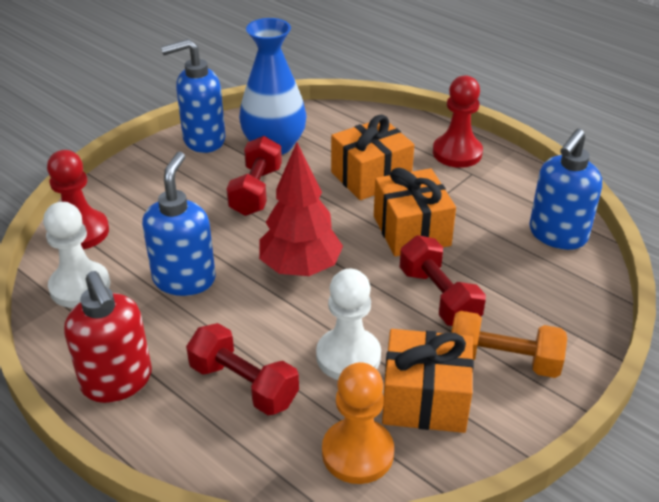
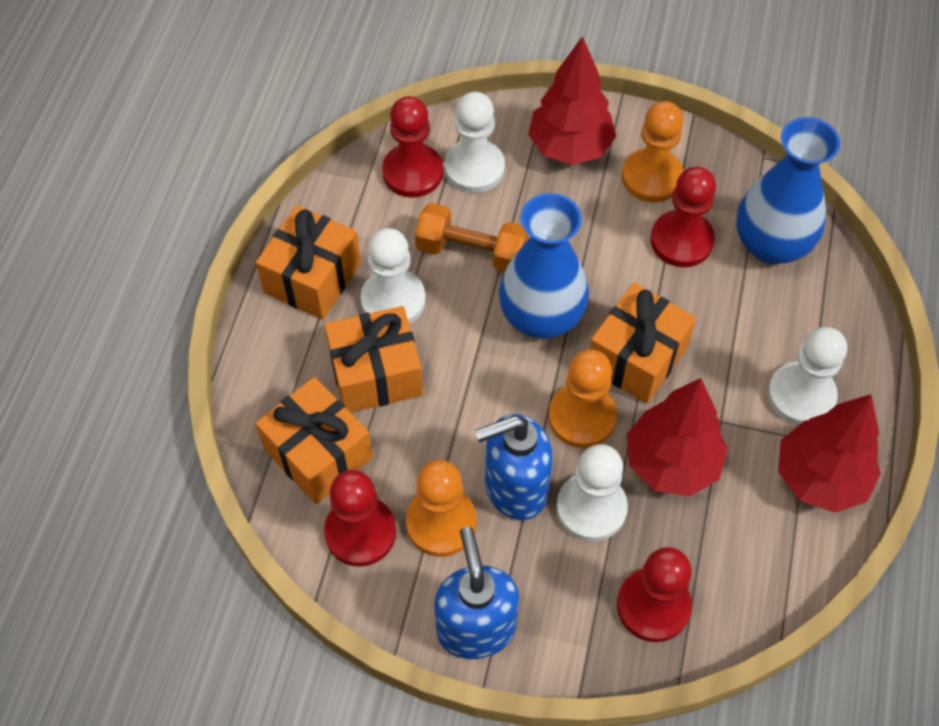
blue soap dispenser: [142,152,216,296] [161,39,225,153] [530,129,602,250] = 3 -> [434,527,519,659] [475,414,553,520] = 2
blue vase: [239,18,307,155] = 1 -> [499,193,589,339] [736,117,840,264] = 2
orange gift: [331,115,414,200] [374,168,456,257] [382,329,474,433] = 3 -> [255,377,373,504] [256,205,361,320] [324,306,423,413] [590,283,696,404] = 4
orange pawn: [322,362,394,484] = 1 -> [406,460,477,557] [548,349,617,448] [622,101,684,202] = 3
red dumbbell: [186,323,299,415] [226,136,282,216] [400,235,486,326] = 3 -> none = 0
red pawn: [47,150,109,250] [433,75,483,168] = 2 -> [324,470,396,567] [382,96,443,198] [617,547,692,642] [650,167,716,267] = 4
red soap dispenser: [64,271,152,403] = 1 -> none = 0
red tree: [259,142,343,276] = 1 -> [528,36,616,165] [627,378,728,496] [778,394,881,513] = 3
white pawn: [43,202,110,308] [316,269,381,380] = 2 -> [361,228,426,324] [444,92,505,193] [556,444,628,542] [767,327,847,425] = 4

